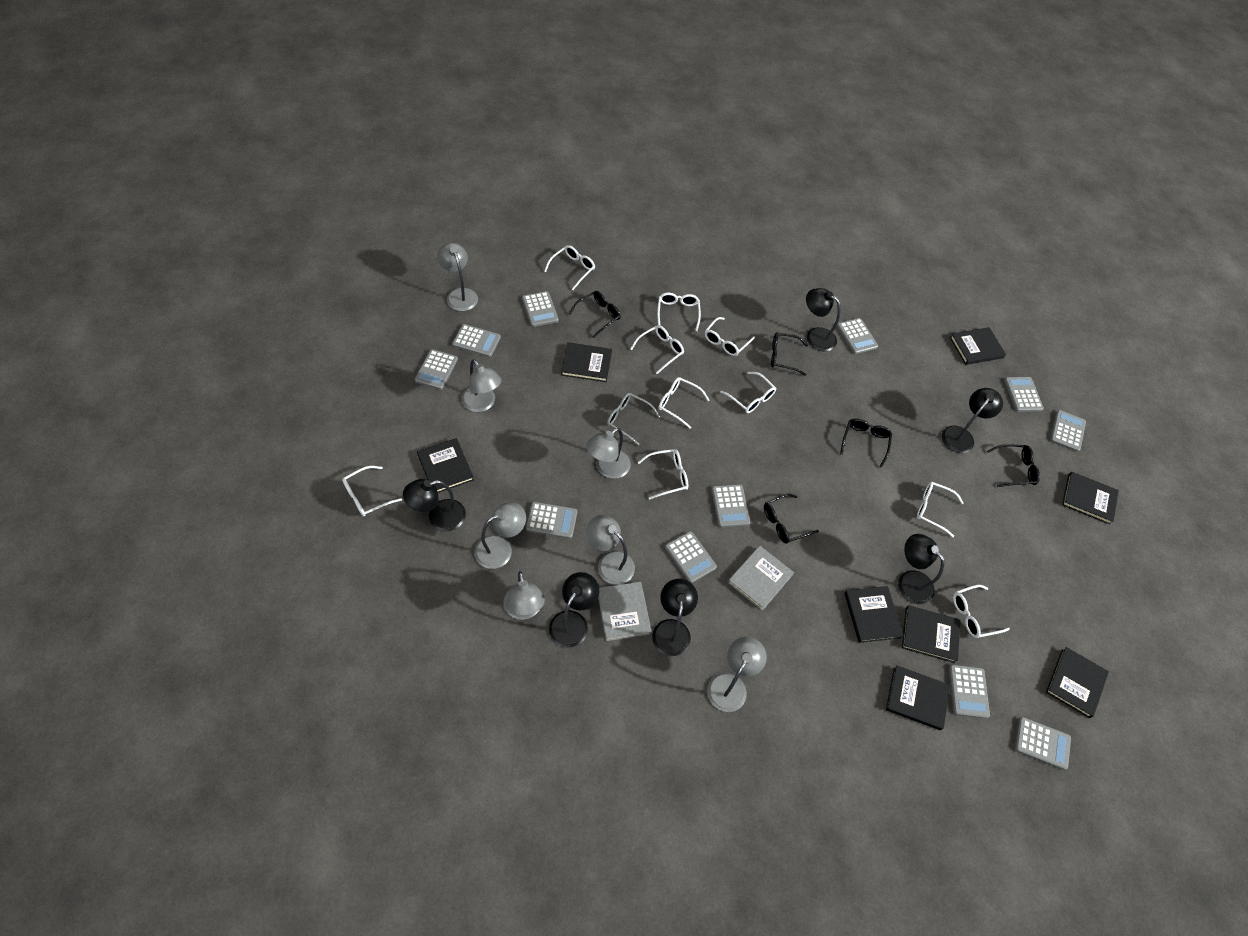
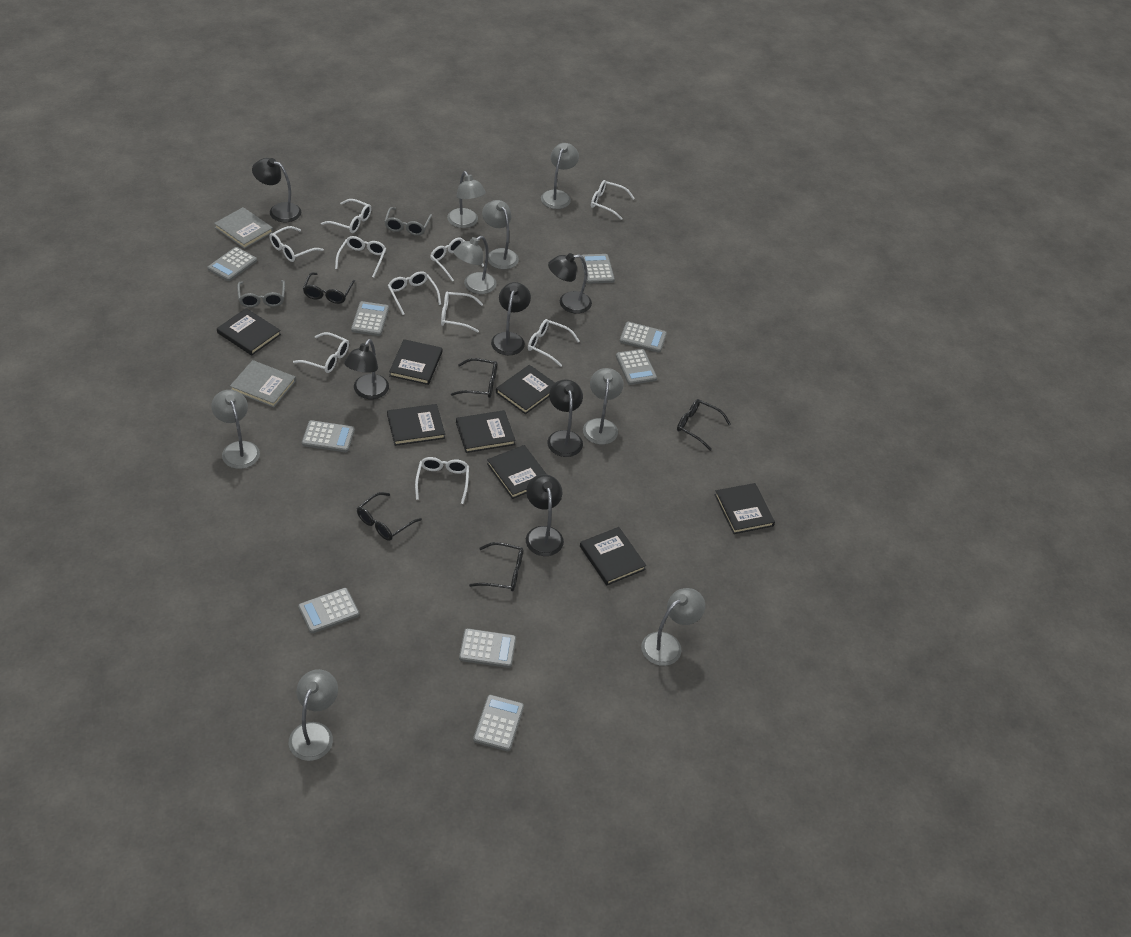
grey calculator: [415,349,458,390] [452,324,501,357] [522,291,559,327] [526,502,577,539] [665,531,717,583] [712,484,750,527] [837,318,878,354] [949,664,990,719] [1004,377,1044,412] [1015,717,1071,770] [1050,410,1086,452] = 11 -> [208,247,257,281] [298,588,359,633] [302,420,355,452] [351,301,389,336] [459,628,516,668] [473,695,524,751] [581,254,615,284] [616,349,657,385] [619,322,667,353] = 9
grey glasses: [607,393,660,446] = 1 -> [237,280,285,308] [384,207,432,236] = 2
grey lamp: [437,243,478,311] [461,359,501,412] [474,502,526,569] [503,571,545,620] [586,428,631,479] [587,515,635,585] [707,637,767,712] = 7 -> [211,390,260,469] [289,669,338,761] [447,171,486,228] [454,236,497,294] [482,200,519,269] [541,143,579,209] [583,368,623,445] [641,588,705,666] = 8

